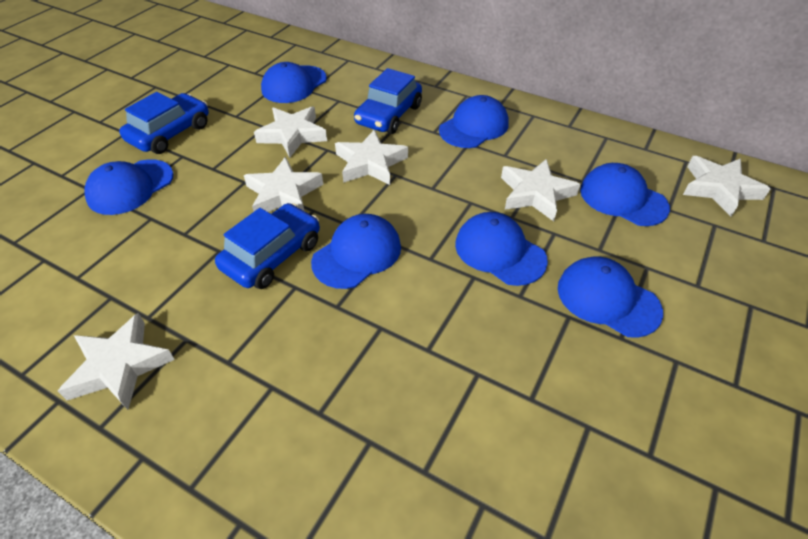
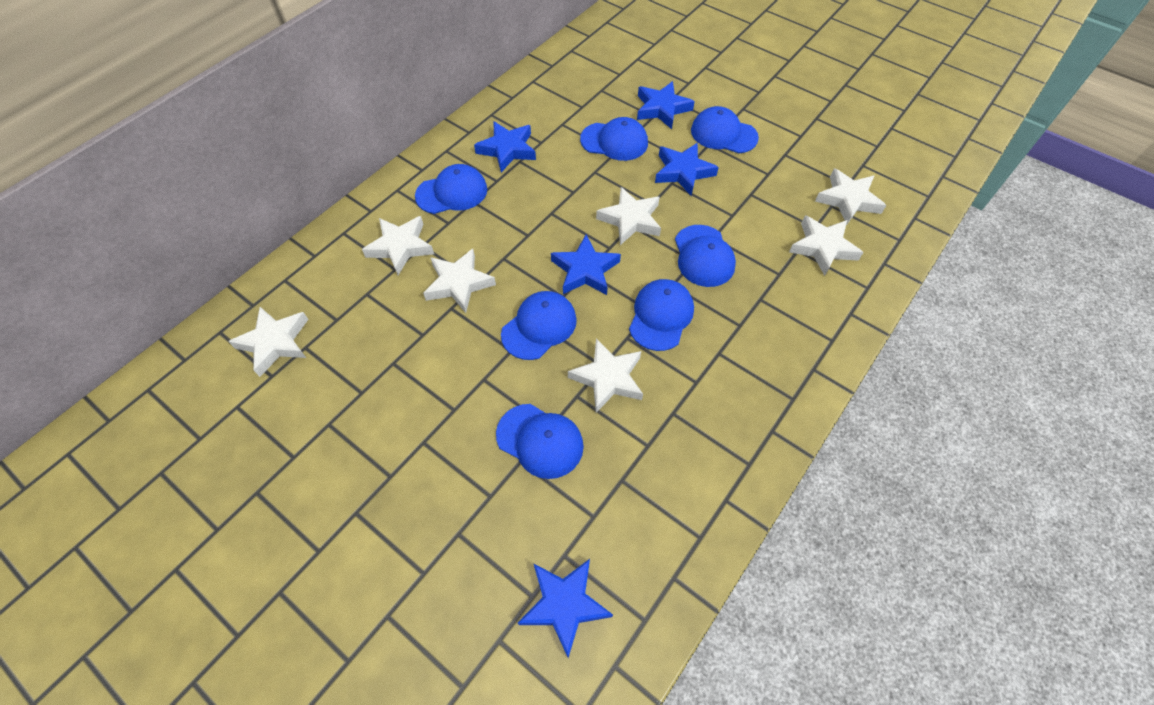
blue car: [119,92,209,154] [215,203,320,289] [354,68,422,134] = 3 -> none = 0
blue star: none = 0 -> [474,121,536,172] [518,559,613,658] [551,235,621,295] [637,81,695,129] [655,143,719,196] = 5
white star: [58,313,175,410] [244,157,323,212] [254,106,327,158] [335,129,408,185] [501,159,580,221] [683,156,770,216] = 6 -> [228,307,309,377] [362,216,434,275] [423,249,496,313] [568,338,643,413] [596,187,661,245] [789,215,864,276] [815,168,887,225] = 7

